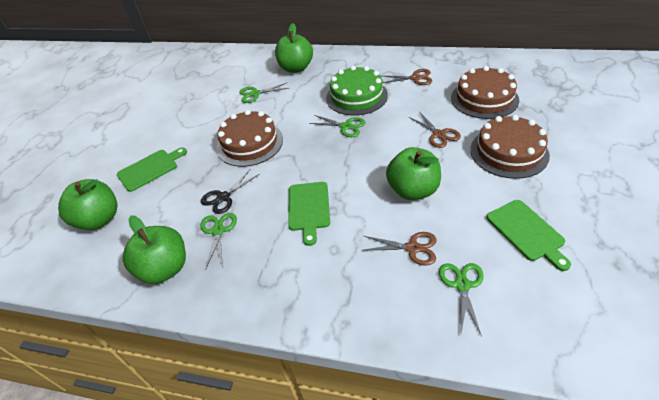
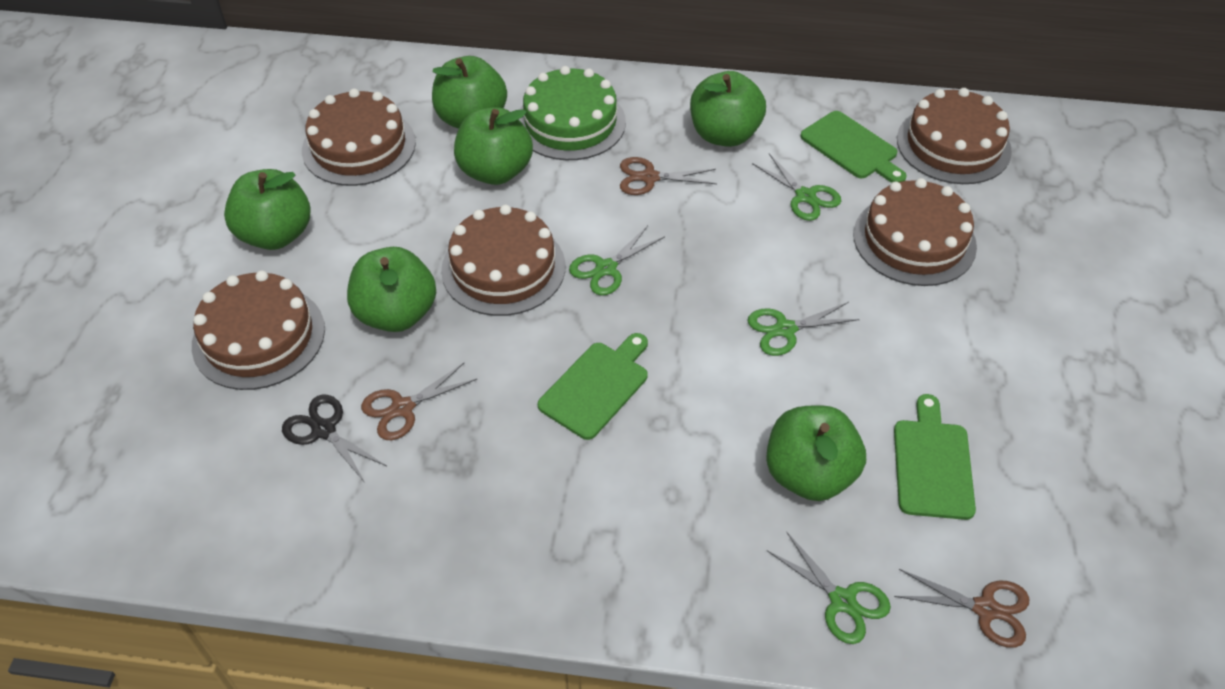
brown cake: [216,110,283,167] [451,66,519,119] [470,115,550,179] = 3 -> [192,270,325,390] [302,88,416,186] [441,205,566,316] [853,178,977,286] [897,88,1012,184] = 5
green apple: [58,179,117,230] [123,216,186,284] [275,23,313,73] [386,147,441,200] = 4 -> [224,169,311,250] [347,247,436,332] [432,56,507,128] [454,107,533,185] [690,71,766,147] [766,405,866,501] = 6

